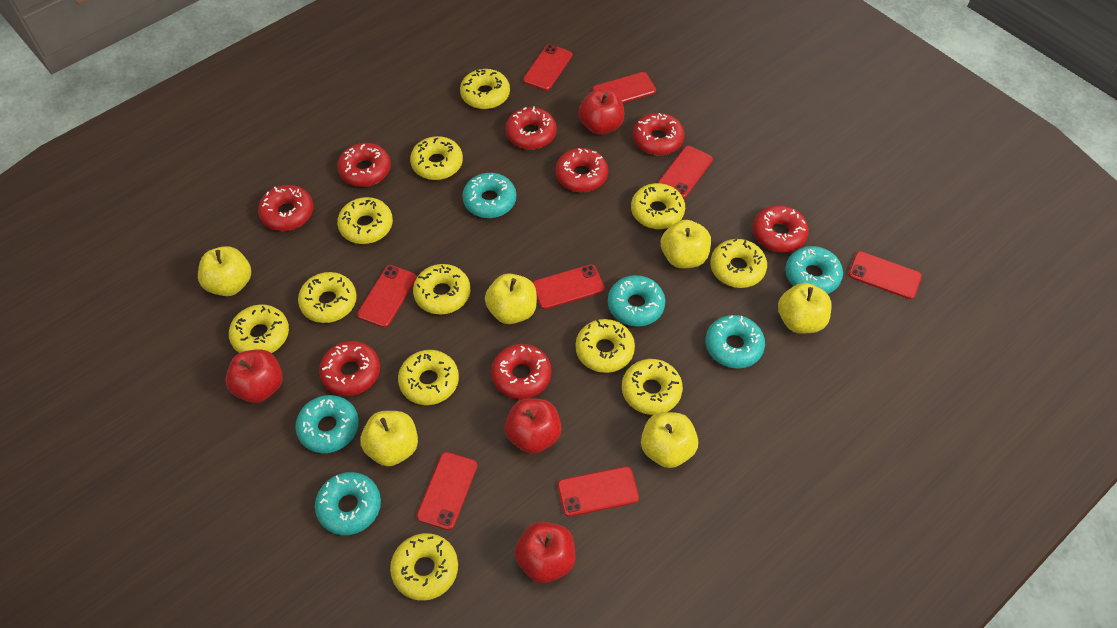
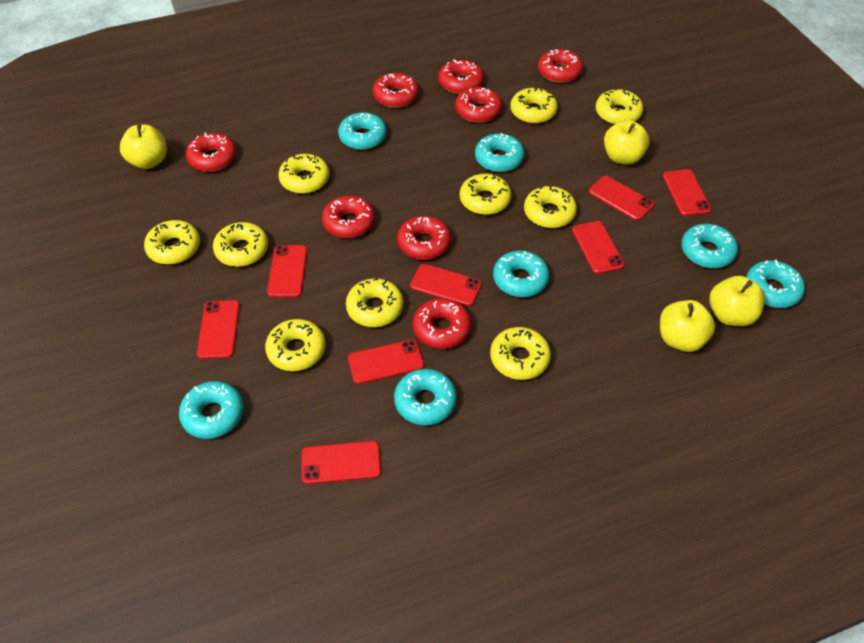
red apple: [225,349,283,403] [505,398,562,454] [515,521,575,583] [578,89,624,135] = 4 -> none = 0
turquoise donut: [295,395,359,453] [315,472,381,535] [462,173,516,218] [608,275,665,327] [705,315,765,369] [785,246,843,294] = 6 -> [179,381,244,439] [338,112,387,150] [394,369,457,426] [475,133,524,172] [493,251,549,297] [681,224,738,268] [746,260,805,308] = 7
yellow apple: [198,246,251,296] [360,411,418,466] [485,273,537,324] [641,412,698,468] [661,220,711,268] [778,283,832,334] = 6 -> [120,124,167,169] [604,120,650,165] [660,300,715,352] [709,276,765,326] = 4
yellow donut: [229,304,289,353] [298,272,357,323] [337,197,393,244] [390,533,458,601] [398,350,459,405] [410,136,463,180] [413,264,471,315] [460,69,510,109] [575,319,635,373] [622,359,683,415] [631,183,685,229] [710,239,767,288] = 12 -> [144,220,200,265] [213,222,268,267] [265,319,326,371] [278,154,330,194] [346,278,403,327] [460,174,511,215] [490,327,551,380] [510,87,558,124] [524,185,577,228] [596,88,643,125] = 10

